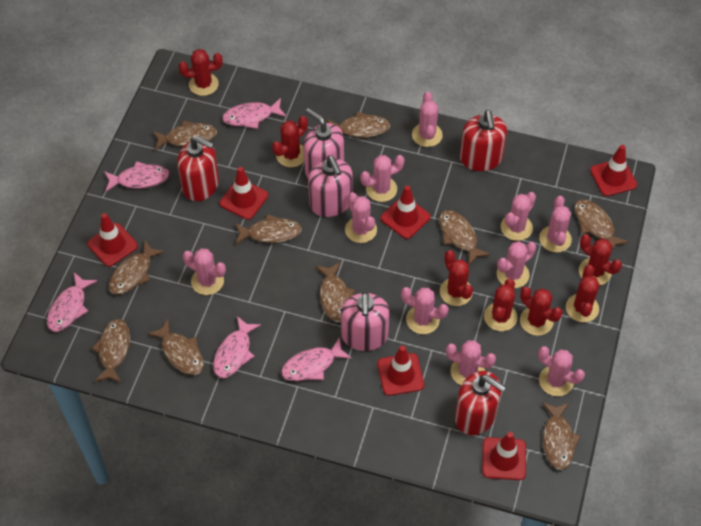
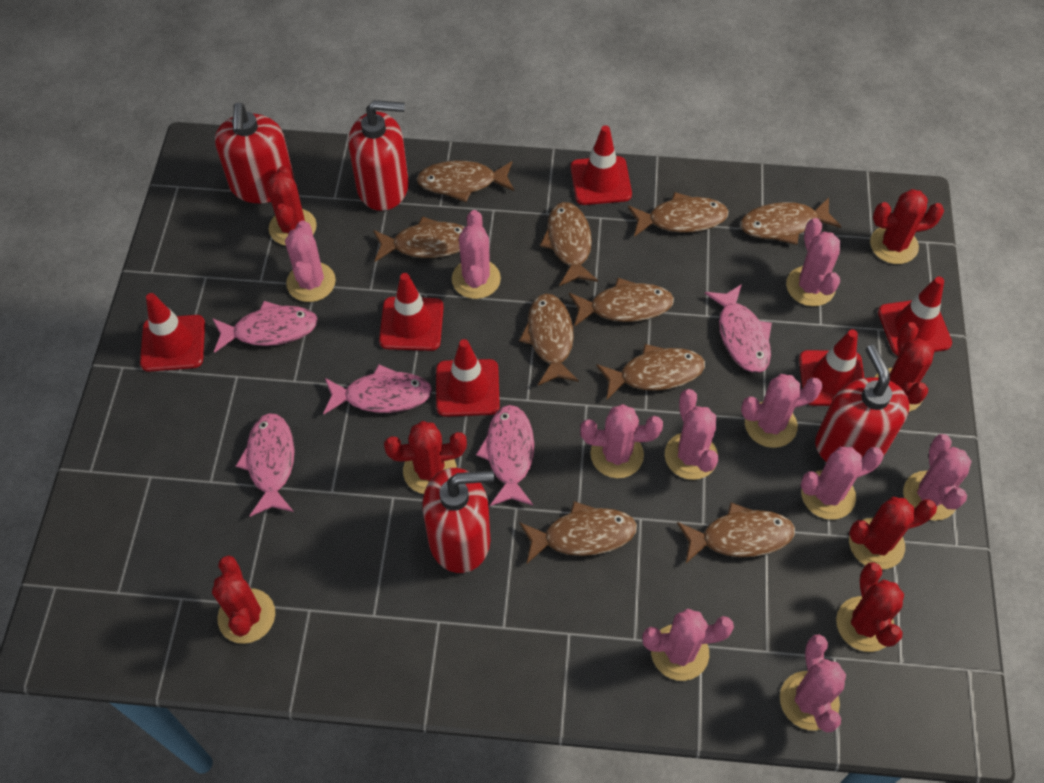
pink soap dispenser: [304,108,344,178] [308,155,352,217] [341,292,390,351] = 3 -> none = 0
red soap dispenser: [177,136,219,201] [455,371,506,435] [460,110,507,171] = 3 -> [215,103,295,203] [348,100,409,211] [423,468,494,573] [815,345,909,462] = 4

